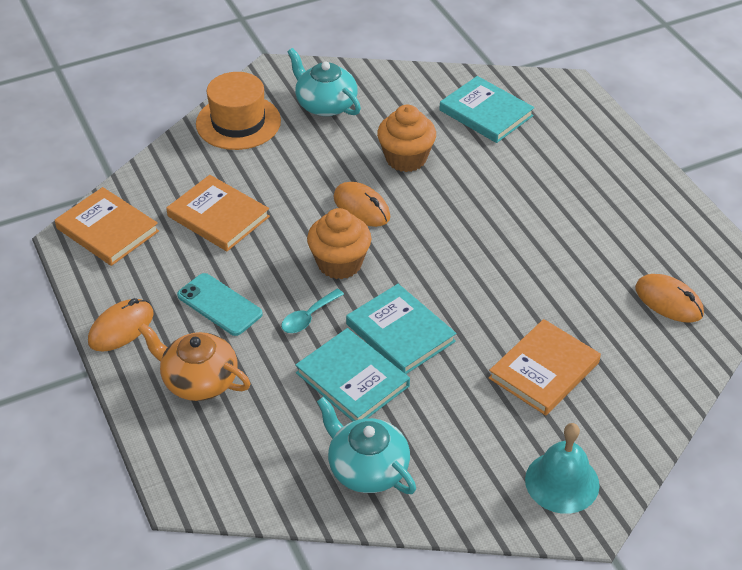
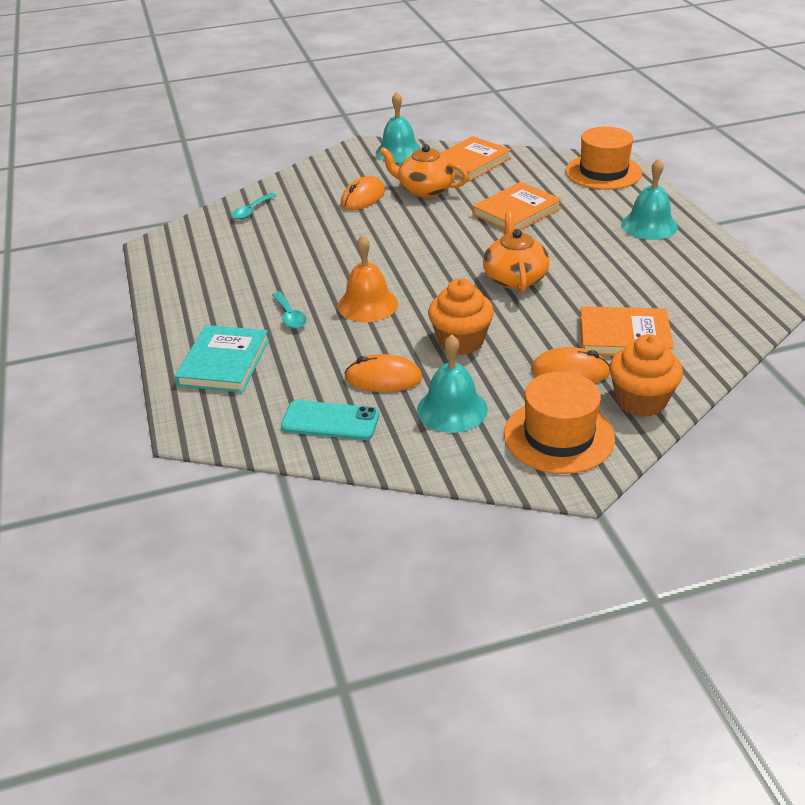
orange bell: none = 0 -> [337,235,398,322] = 1
orange hat: [196,72,281,150] = 1 -> [504,371,615,474] [566,126,642,190] = 2
orange teapot: [138,323,251,401] = 1 -> [379,144,468,198] [483,212,550,293] = 2
turquoise bell: [525,423,599,514] = 1 -> [376,91,421,163] [417,334,488,433] [621,159,678,240] = 3
turquoise book: [295,328,410,421] [346,284,456,374] [439,76,535,143] = 3 -> [175,325,269,393] = 1
turquoise spoon: [281,289,344,333] = 1 -> [231,193,277,219] [272,292,307,328] = 2
turquoise teapot: [287,48,361,116] [317,397,416,494] = 2 -> none = 0

